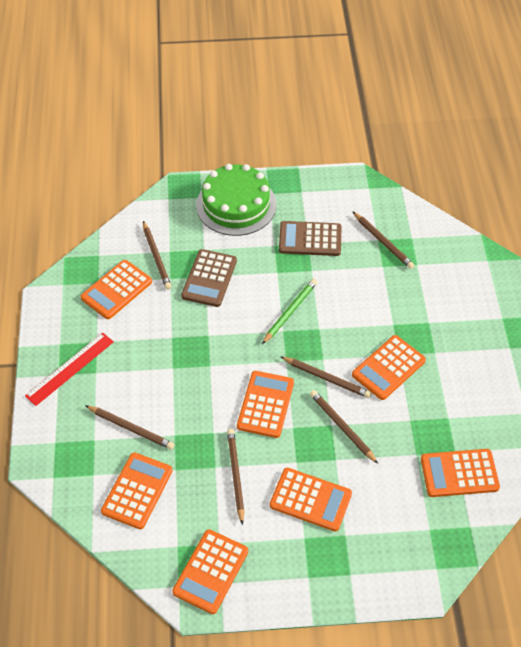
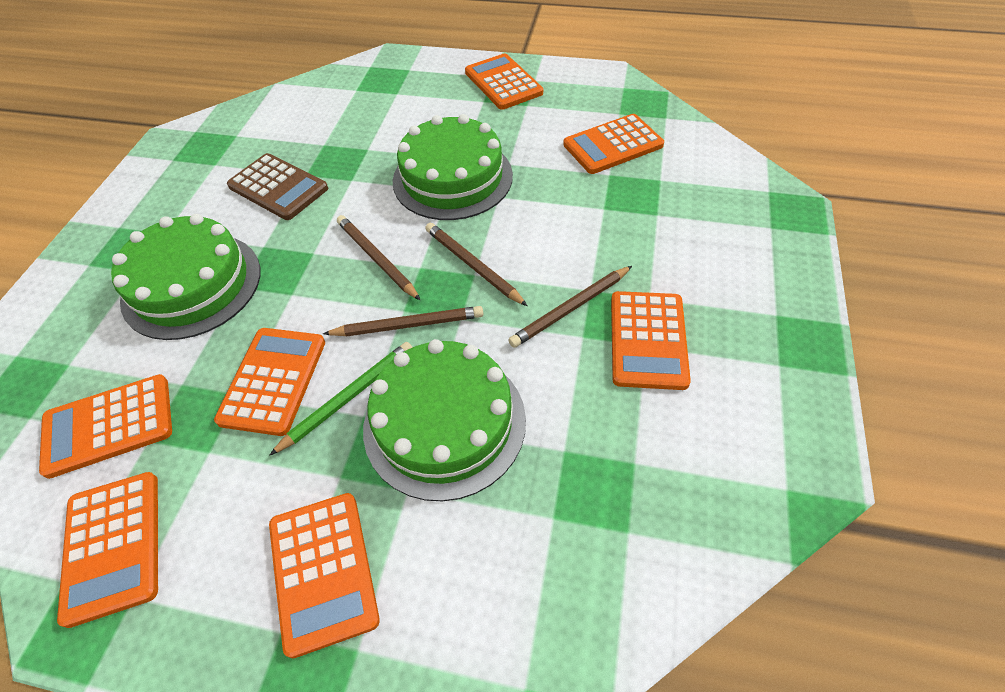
brown calculator: [181,249,237,307] [279,221,341,256] = 2 -> [227,153,328,220] = 1
brown pencil: [85,405,174,450] [143,221,172,290] [227,429,244,525] [281,357,371,398] [310,390,378,464] [353,212,414,269] = 6 -> [323,306,483,337] [337,215,420,300] [425,223,527,306] [508,266,632,348] = 4
green cake: [196,164,276,236] = 1 -> [111,214,260,340] [363,339,526,501] [393,114,513,220] = 3
red ruler: [25,332,114,406] = 1 -> none = 0

